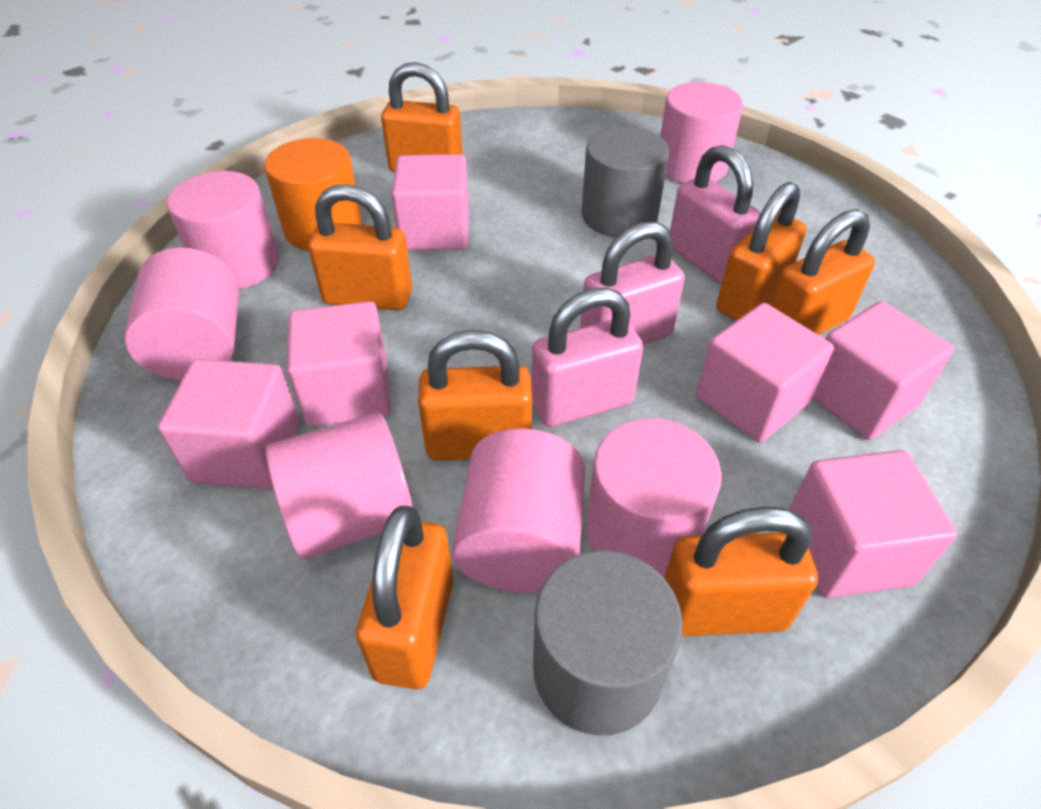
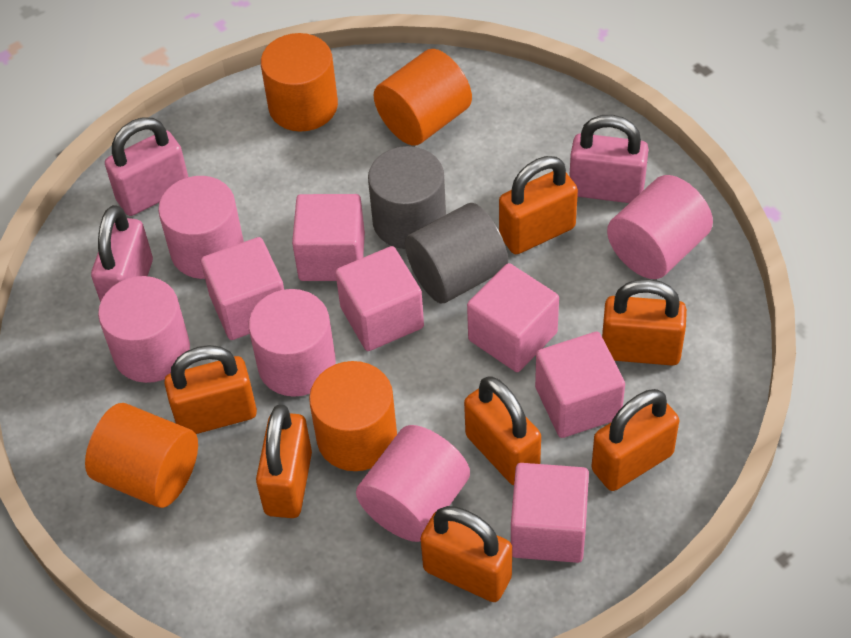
orange cylinder: [264,138,362,251] = 1 -> [85,403,198,508] [261,33,338,132] [309,361,397,471] [374,49,472,146] = 4
pink cylinder: [124,247,239,380] [167,171,279,289] [266,413,413,559] [452,428,586,593] [586,418,722,578] [660,82,743,183] = 6 -> [98,276,190,383] [158,176,244,279] [249,289,336,397] [356,425,470,542] [607,175,713,279] = 5

